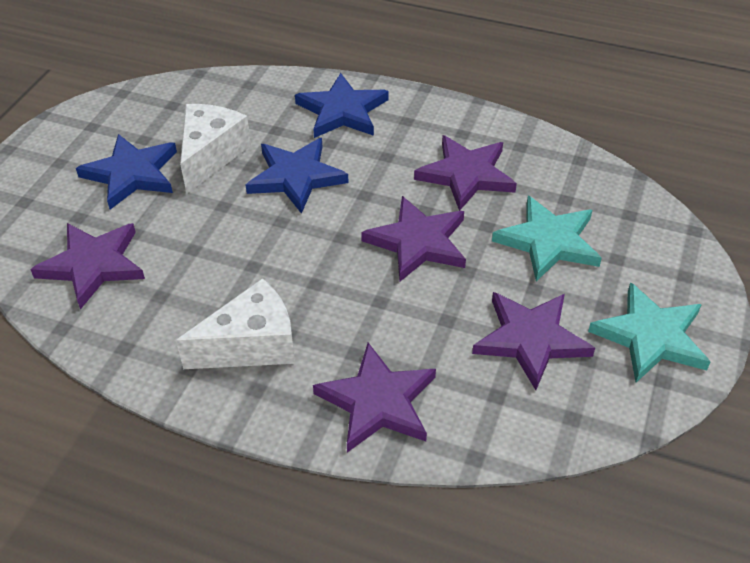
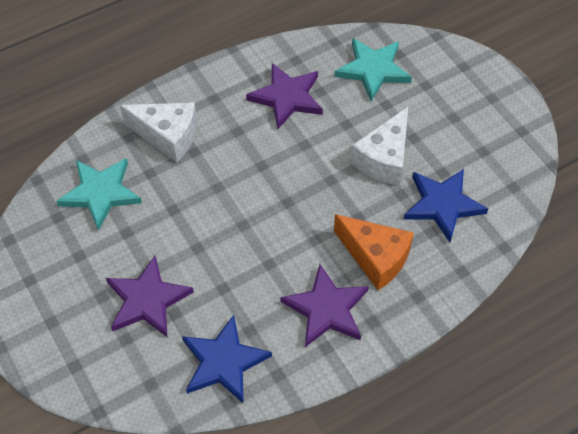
blue star: [76,134,177,209] [246,138,349,214] [295,73,388,138] = 3 -> [182,315,272,404] [404,169,488,242] = 2
orange cheese: none = 0 -> [334,214,414,290] = 1
purple star: [30,223,145,310] [313,343,436,453] [361,196,466,281] [414,135,517,211] [472,292,595,390] = 5 -> [106,255,194,337] [246,63,323,129] [281,265,369,347] = 3

